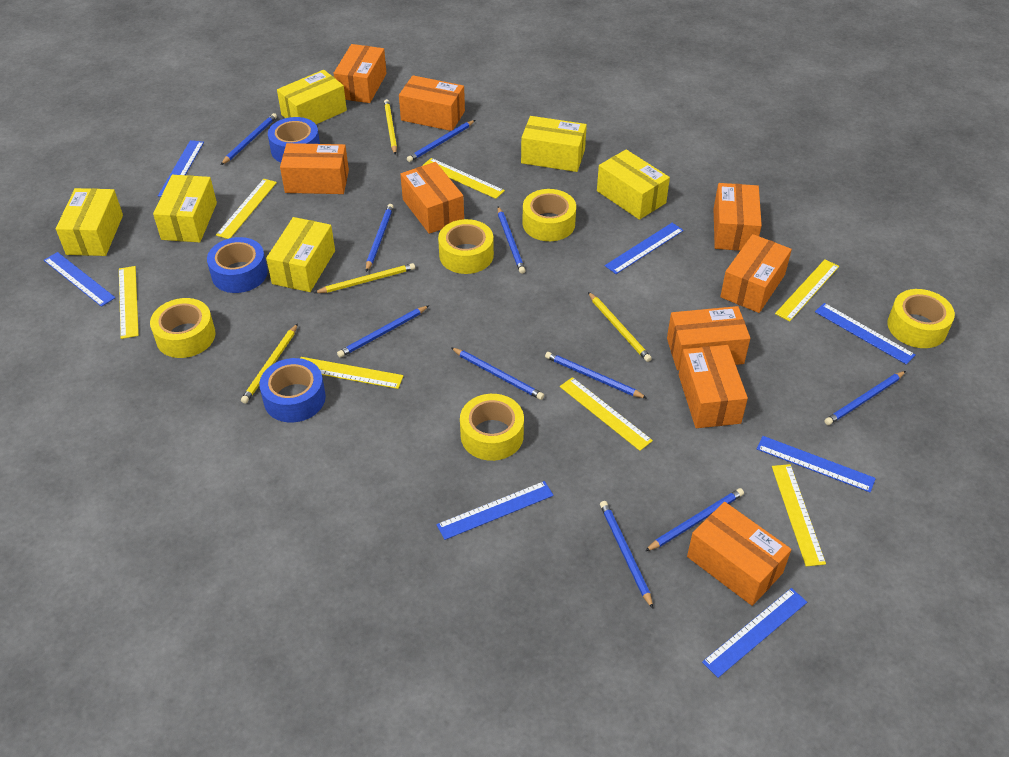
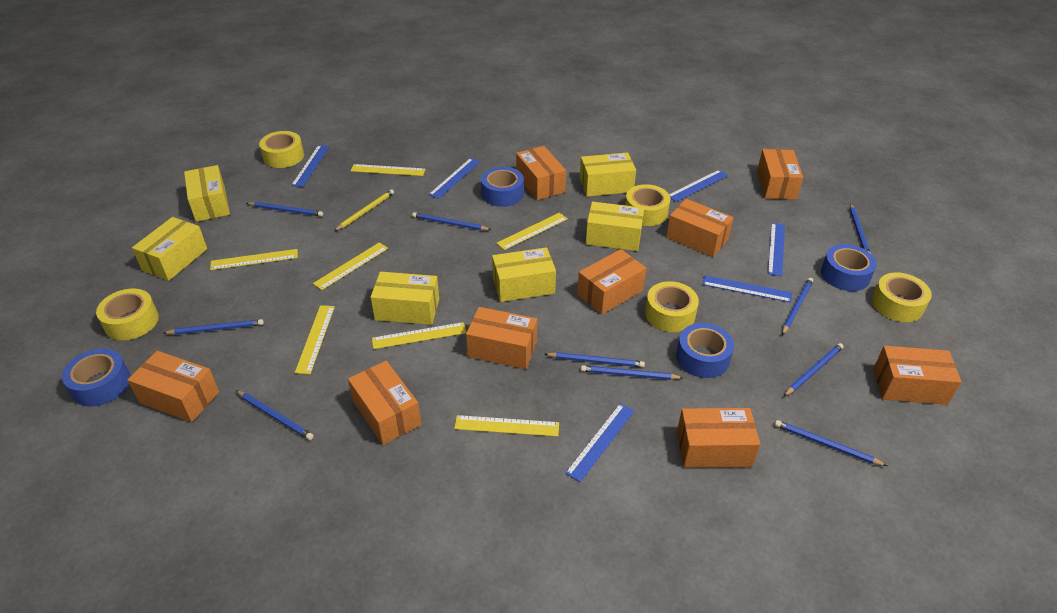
blue ruler: [44,252,115,307] [158,140,204,197] [436,481,554,540] [605,223,684,274] [702,588,807,678] [757,436,876,492] [815,303,916,365] = 7 -> [291,145,330,187] [428,158,480,199] [565,403,634,482] [669,170,728,202] [702,275,792,302] [768,223,785,276] = 6
blue tape: [207,237,268,293] [259,358,326,423] [268,117,320,163] = 3 -> [62,348,131,407] [481,167,524,207] [676,323,734,378] [821,244,877,291] = 4
yellow pencil: [241,323,298,404] [314,263,415,293] [384,99,397,155] [588,292,652,362] = 4 -> [334,189,394,231] = 1

